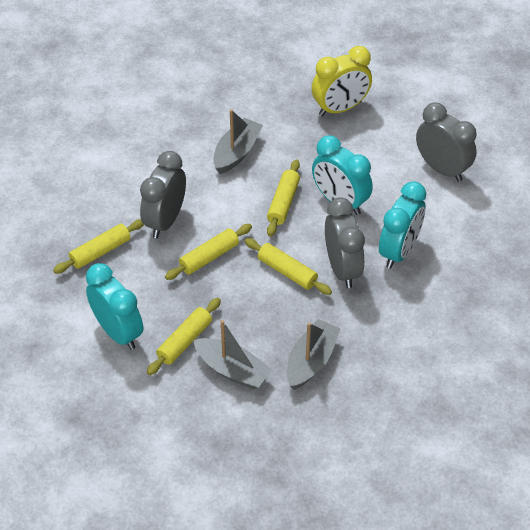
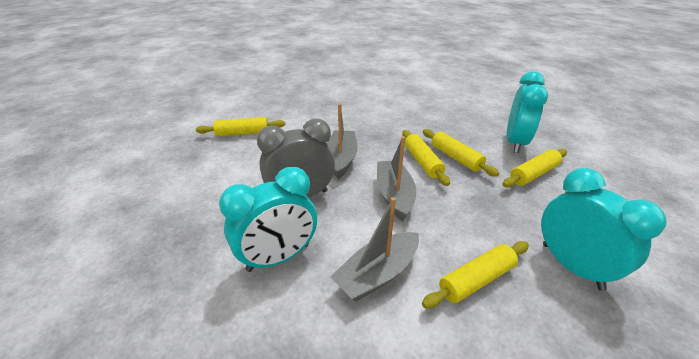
grey clock: [140,151,186,238] [325,198,365,288] [416,102,477,182] = 3 -> [257,119,335,198] = 1
yellow clock: [312,46,372,116] = 1 -> none = 0

